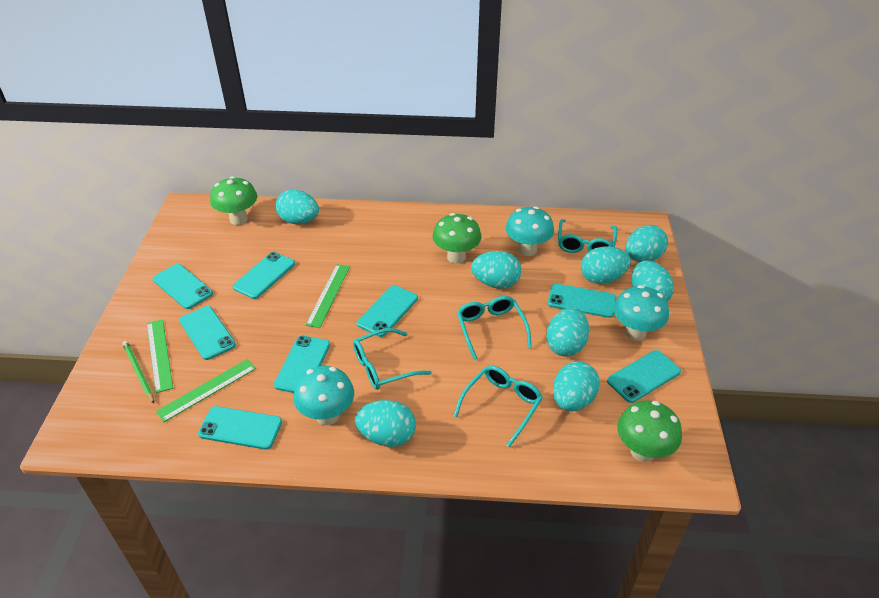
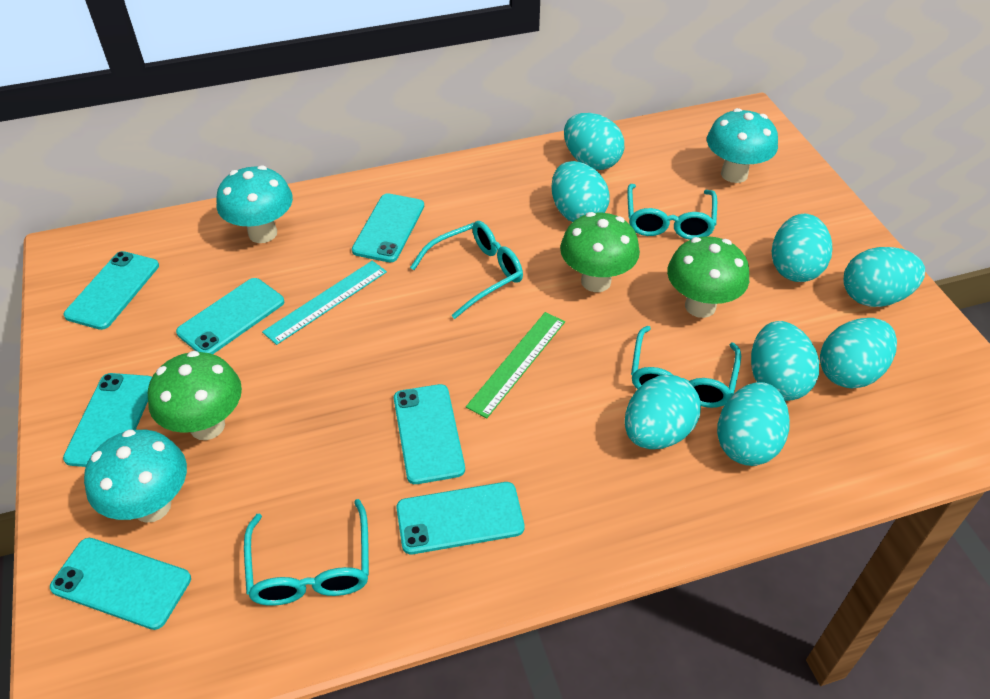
green pencil: [122,341,154,404] = 1 -> none = 0
green ruler: [147,319,173,393] [156,359,256,422] [306,264,350,328] = 3 -> [466,312,565,418] = 1
turquoise phone: [153,264,213,309] [179,306,236,360] [198,406,282,450] [233,252,295,299] [274,336,330,393] [357,285,418,337] [548,283,616,318] [607,350,681,403] = 8 -> [50,538,191,630] [63,251,159,330] [63,373,152,467] [176,278,284,354] [352,193,424,262] [394,384,465,484] [396,482,524,554] = 7
turquoise ruler: none = 0 -> [262,261,387,345] = 1

